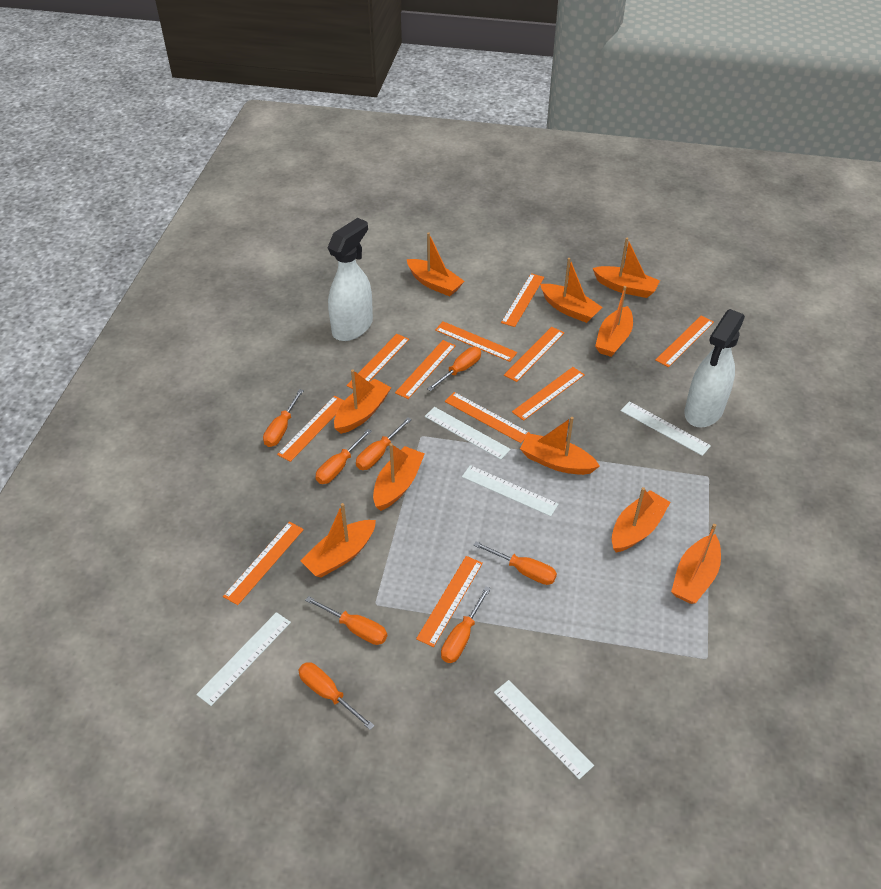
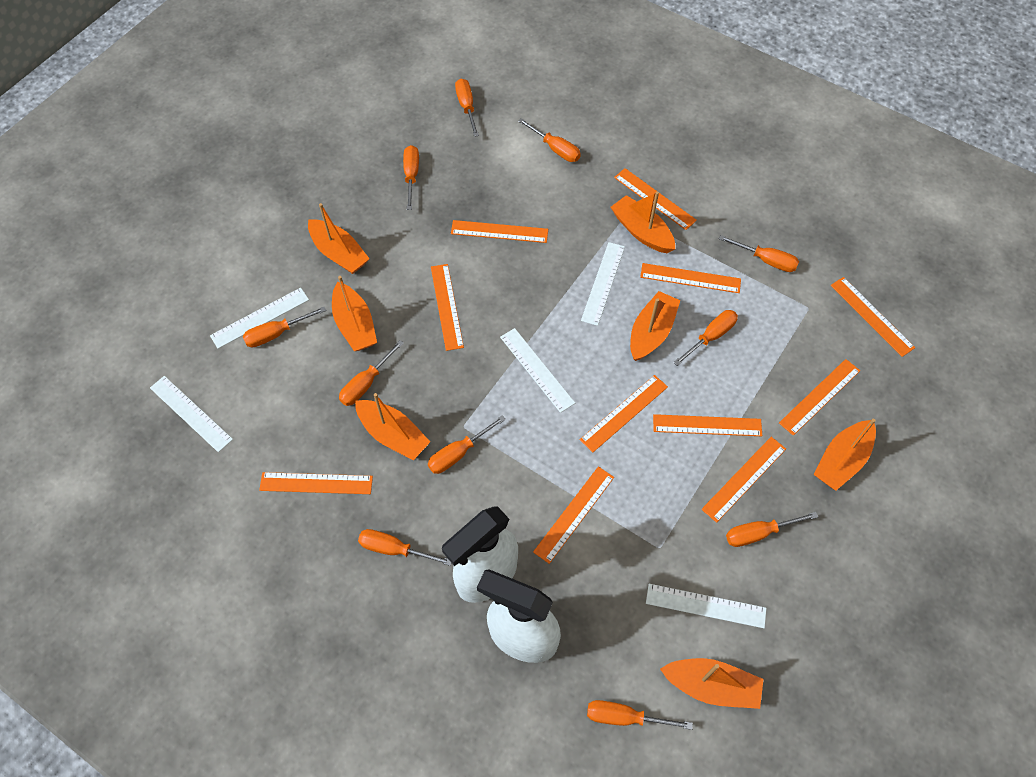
orange boat: [300,503,376,578] [334,369,392,434] [373,443,425,511] [407,232,465,296] [520,417,600,475] [540,258,603,323] [593,238,660,298] [595,286,633,357] [612,487,671,552] [671,524,721,604] = 10 -> [308,203,370,274] [332,276,377,351] [355,393,430,460] [611,192,675,253] [630,291,680,361] [660,658,763,709] [813,419,876,491] = 7
orange screwdriver: [263,389,304,447] [298,662,375,730] [305,596,387,645] [315,429,372,484] [356,418,412,470] [427,347,481,391] [441,586,491,663] [473,541,557,585] = 8 -> [243,307,326,347] [339,340,404,406] [358,529,451,566] [403,145,419,210] [428,416,506,474] [455,78,479,137] [518,118,581,162] [587,700,693,730] [673,310,738,366] [719,235,799,272] [726,512,818,547] = 11

